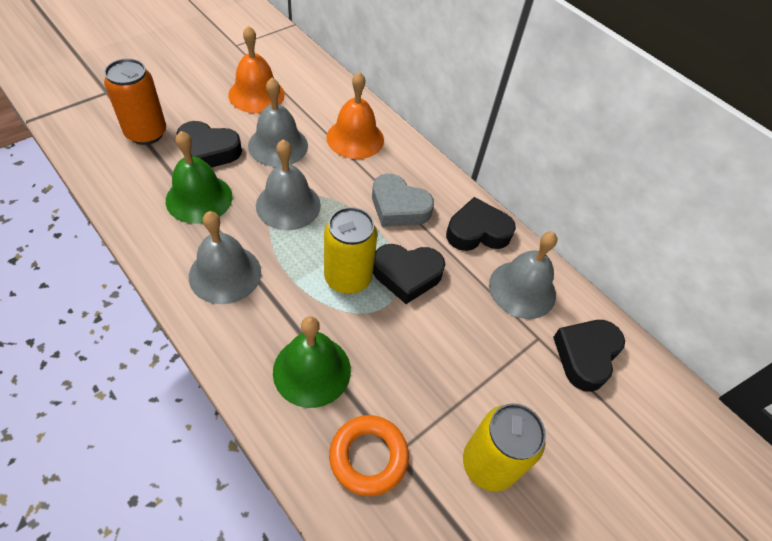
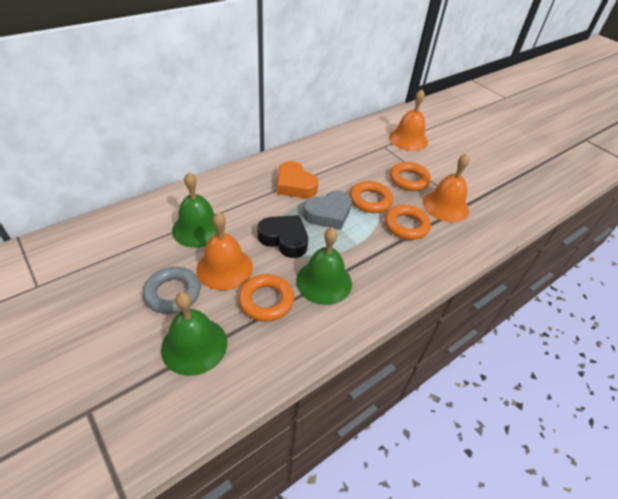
black heart: [177,121,242,168] [373,244,445,304] [446,197,516,251] [553,320,625,392] = 4 -> [258,215,308,258] = 1
green bell: [166,131,233,224] [273,316,351,408] = 2 -> [161,292,227,376] [172,172,225,248] [296,227,352,305] = 3
grey bell: [189,211,261,304] [248,78,308,167] [256,139,321,230] [489,232,557,319] = 4 -> none = 0
grey ring: none = 0 -> [143,267,201,314] = 1
orange bell: [228,26,285,113] [326,72,384,159] = 2 -> [196,212,253,290] [389,89,428,151] [423,153,469,222] = 3
orange can: [104,59,166,145] = 1 -> none = 0
orange heart: none = 0 -> [277,161,318,198] = 1
orange ring: [329,415,409,496] = 1 -> [238,274,294,322] [350,181,393,213] [385,205,431,240] [390,162,431,191] = 4
yellow can: [324,207,378,294] [463,403,546,492] = 2 -> none = 0

